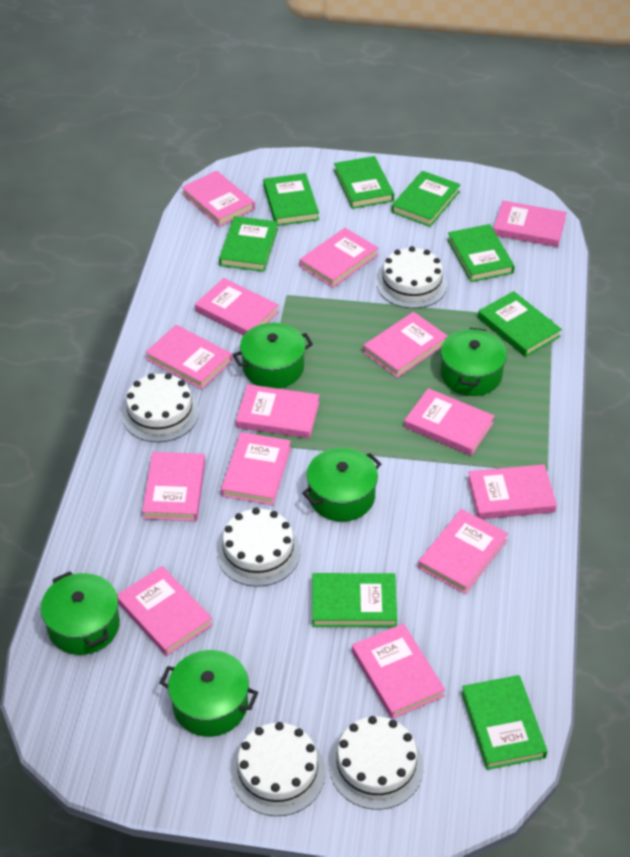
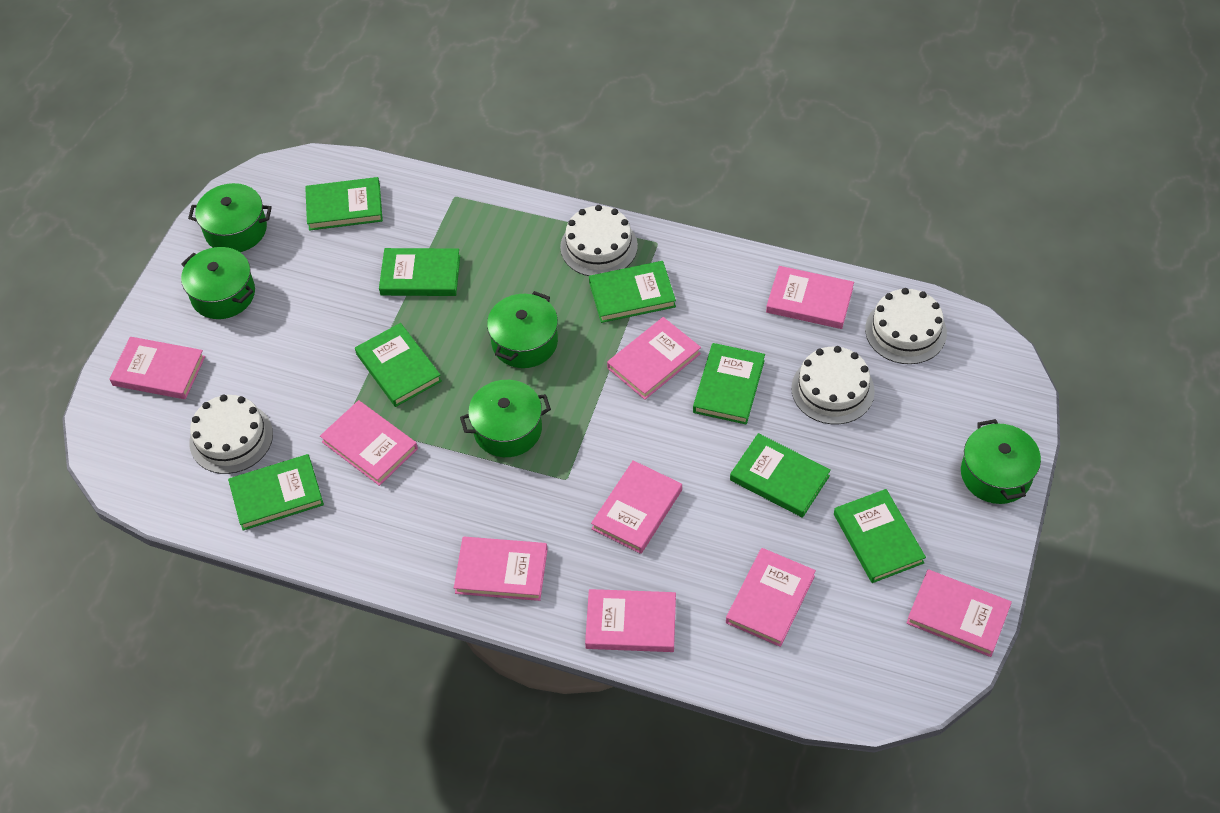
pink book: [117,566,213,656] [142,452,205,521] [145,325,232,389] [181,171,255,227] [195,278,279,335] [221,432,291,505] [236,384,320,439] [299,228,378,288] [352,623,445,719] [363,312,448,378] [404,388,495,456] [418,509,508,594] [468,464,557,519] [493,201,567,247] = 14 -> [109,337,205,399] [320,400,418,486] [454,537,548,601] [585,589,676,652] [591,460,682,554] [607,317,701,400] [726,548,816,647] [766,266,854,329] [907,569,1012,657] = 9
white cake: [122,373,199,442] [217,508,300,587] [231,722,325,816] [329,716,423,810] [377,246,447,308] = 5 -> [189,394,273,474] [560,205,638,276] [791,346,875,424] [865,288,947,364] = 4

